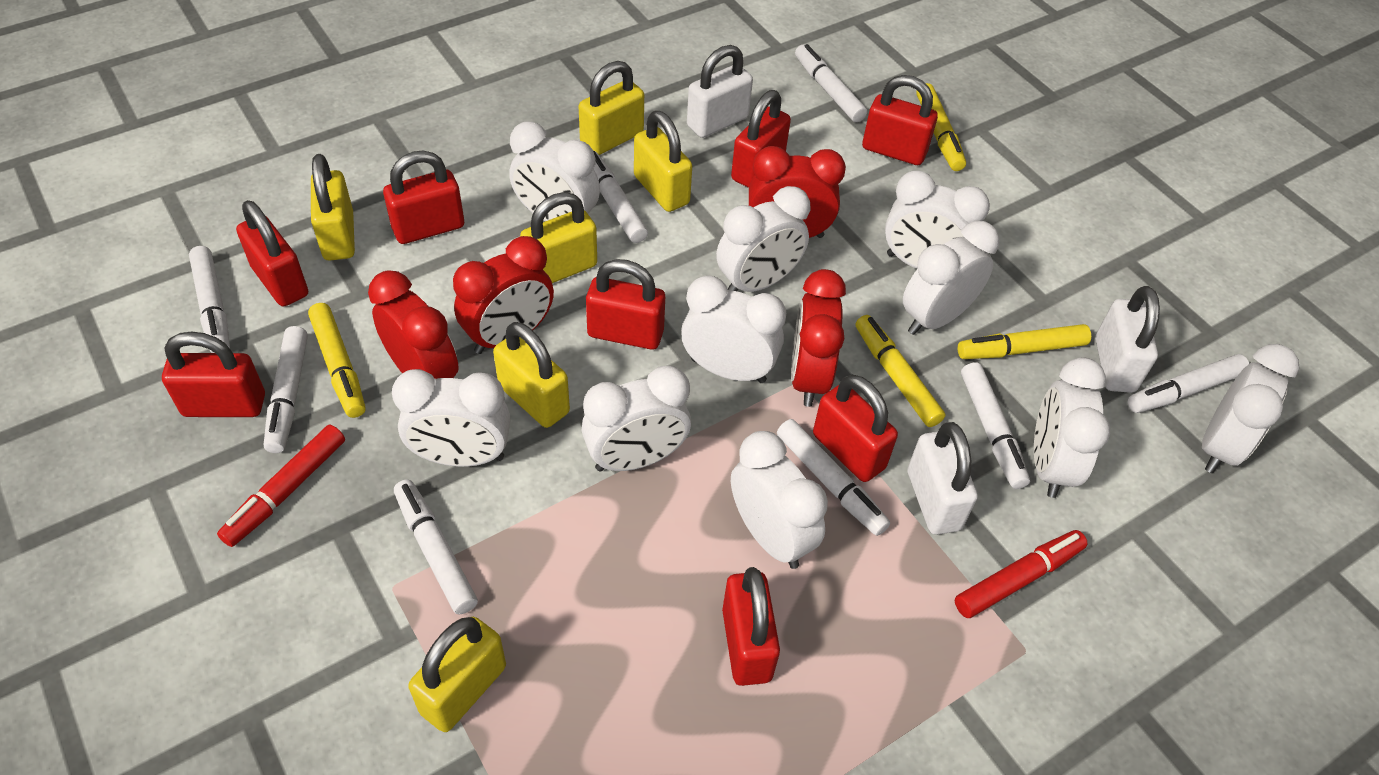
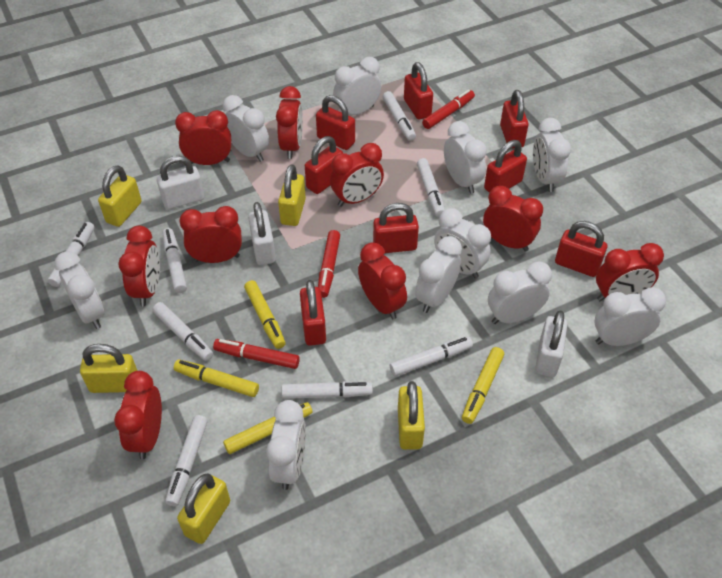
red clock: [368,270,459,379] [453,236,554,354] [749,146,846,238] [791,269,846,407] = 4 -> [114,371,162,459] [118,226,160,306] [175,110,231,165] [179,206,242,263] [276,86,303,159] [330,143,384,207] [358,242,407,319] [483,186,543,252] [596,243,664,302] = 9
red marker: [217,425,345,547] [955,530,1088,618] = 2 -> [213,339,300,369] [318,230,340,298] [422,89,475,129] = 3
yellow padlock: [311,154,355,261] [408,617,506,732] [493,322,570,428] [520,192,597,283] [579,61,644,155] [634,111,692,212] = 6 -> [80,344,138,393] [98,165,142,227] [177,473,230,544] [278,164,306,226] [398,381,425,450] = 5

